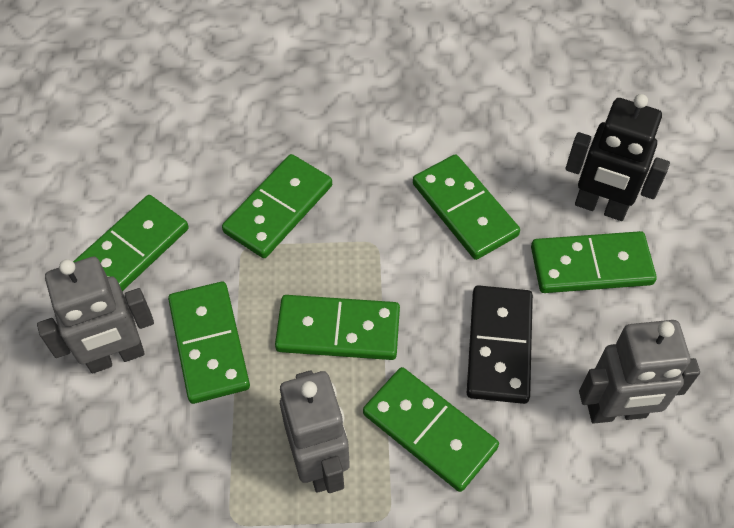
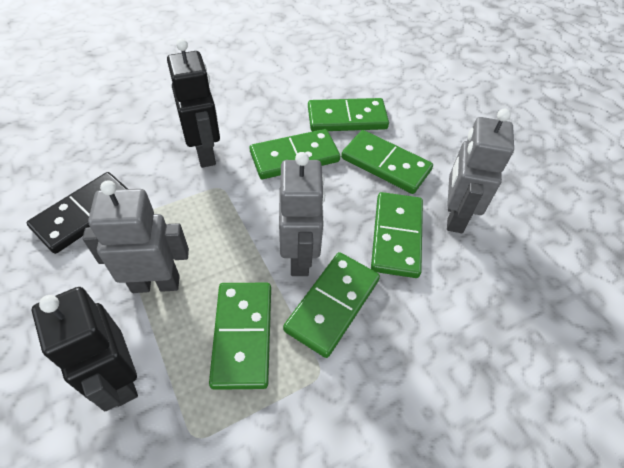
black robot: [566,94,670,221] = 1 -> [32,287,138,411] [167,39,220,168] = 2
green domino: [73,195,189,291] [168,282,250,404] [222,154,332,258] [275,295,400,360] [363,367,499,492] [413,154,520,260] [531,231,657,293] = 7 -> [209,283,271,390] [250,129,340,179] [283,252,380,358] [308,98,389,131] [341,130,433,194] [371,192,423,278] = 6

